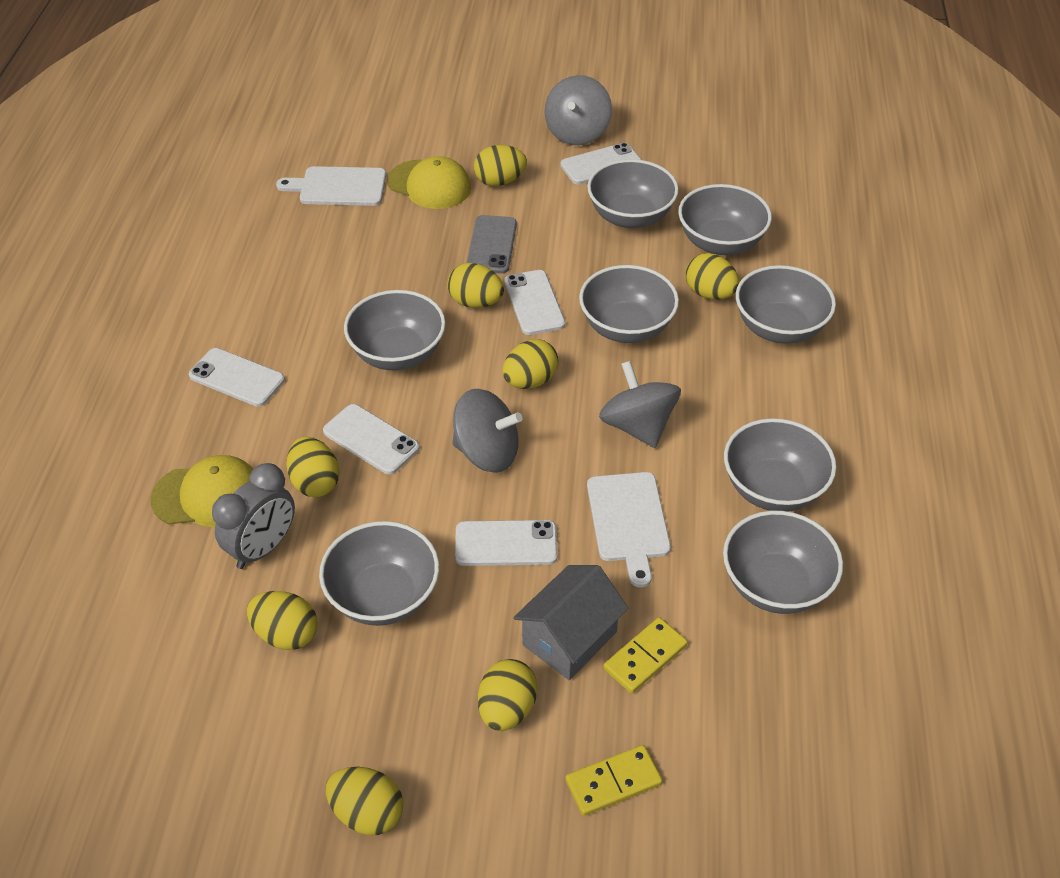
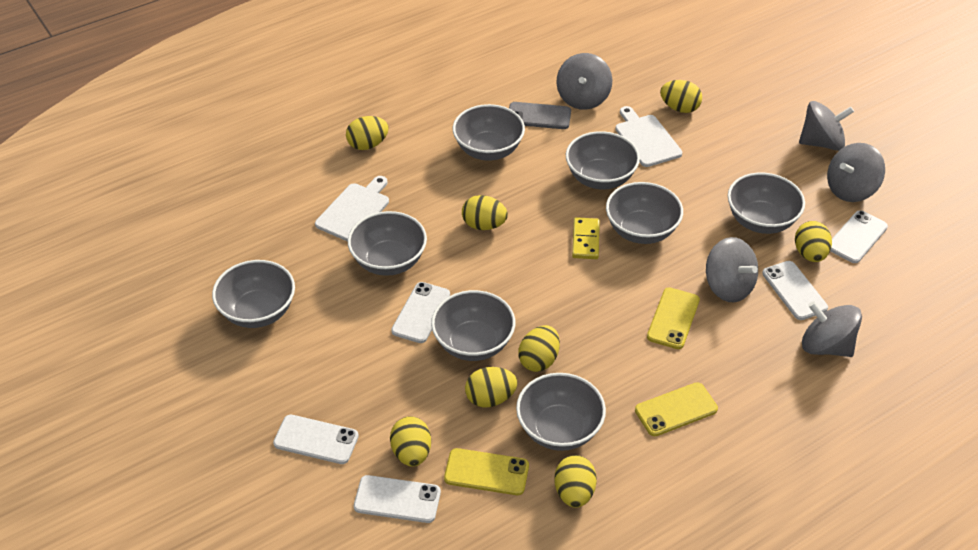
grey clock: [212,463,295,569] = 1 -> none = 0
grey house: [513,565,628,680] = 1 -> none = 0
grey spinning top: [452,389,522,473] [545,75,612,145] [599,361,681,448] = 3 -> [556,53,612,110] [706,237,758,302] [799,101,854,151] [802,301,862,357] [827,143,885,202] = 5
yellow cap: [151,455,253,527] [387,156,471,209] = 2 -> none = 0
yellow domino: [565,745,662,816] [603,617,688,694] = 2 -> [572,217,600,259] = 1
yellow phone: none = 0 -> [444,448,529,495] [635,382,718,436] [647,287,700,349] = 3

